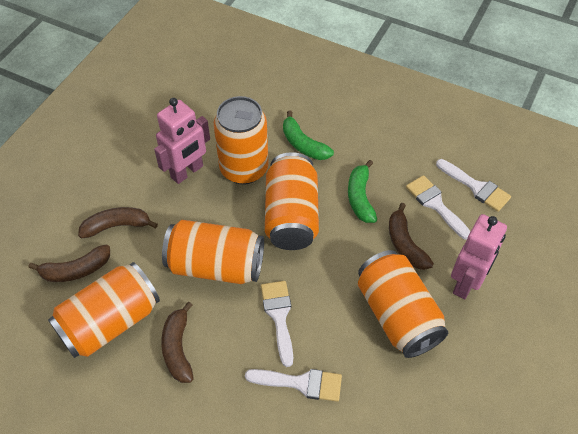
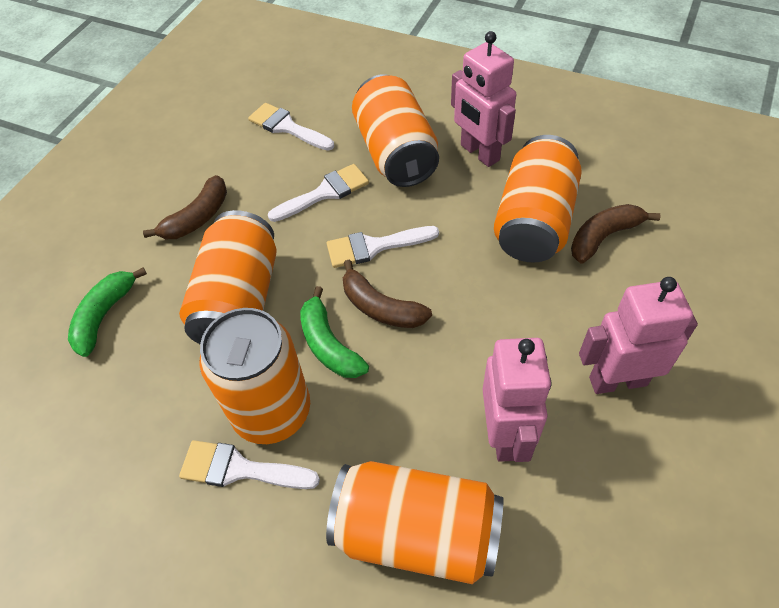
brown banana: [29,244,110,282] [78,207,158,238] [161,302,194,383] [389,203,434,270] = 4 -> [143,175,227,239] [343,260,432,328] [571,204,661,263] = 3
pink robot: [154,98,210,184] [451,214,507,299] = 2 -> [451,31,517,167] [482,338,551,462] [579,277,698,394] = 3

